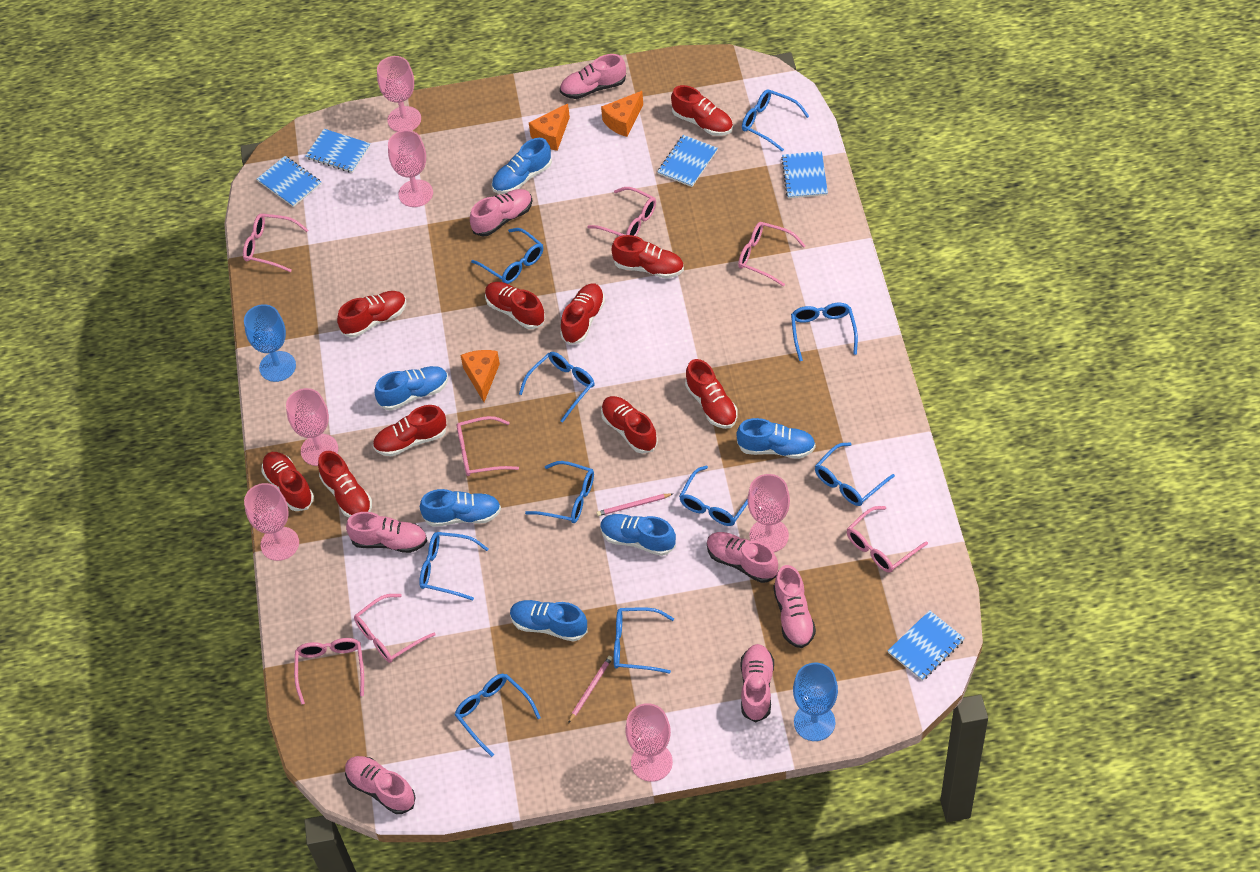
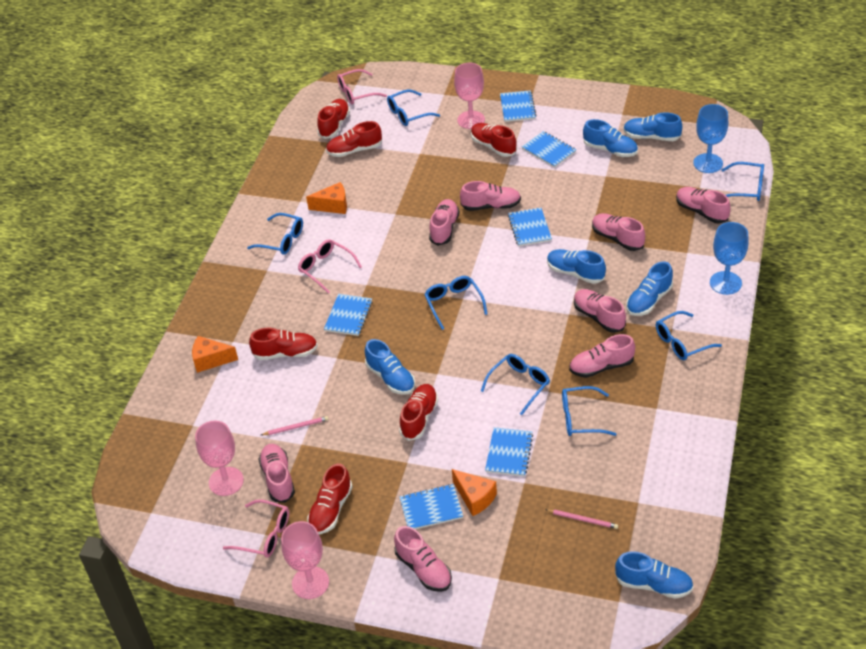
blue glasses: [419,532,488,601] [455,674,541,757] [471,228,543,284] [519,352,595,423] [525,461,594,523] [614,608,674,674] [679,466,748,526] [742,89,809,152] [791,303,858,361] [815,442,895,506] = 10 -> [247,213,303,254] [387,90,440,126] [424,276,487,330] [481,354,550,415] [562,386,616,436] [656,311,722,360] [722,162,764,201] = 7
blue notebook: [257,156,321,207] [306,129,370,173] [657,135,718,187] [781,151,828,198] [888,610,965,681] = 5 -> [324,294,373,336] [399,484,463,529] [485,427,533,476] [500,90,537,122] [508,208,552,246] [522,131,576,168] = 6
pink glasses: [243,213,308,272] [294,638,364,705] [354,594,436,663] [457,416,519,476] [587,187,656,236] [738,222,805,287] [847,506,928,573] = 7 -> [223,499,289,558] [298,239,362,294] [337,69,387,105] = 3
pink goblet: [244,483,299,561] [286,388,338,466] [377,56,421,132] [388,130,433,207] [625,703,673,782] [748,474,790,552] = 6 -> [195,421,244,496] [281,521,329,599] [454,63,485,129] = 3
pink shoe: [345,756,416,814] [346,512,427,553] [470,189,532,236] [560,54,626,99] [707,532,778,583] [740,644,774,722] [773,565,816,648] = 7 -> [258,444,295,503] [394,526,452,592] [429,199,460,246] [460,181,521,211] [569,334,635,378] [574,289,626,333] [592,213,645,251] [676,187,731,223] = 8
red shoe: [261,452,314,511] [318,451,372,518] [337,291,406,337] [373,405,447,456] [485,282,545,329] [560,283,605,345] [601,396,658,454] [612,235,684,279] [671,85,733,136] [685,359,738,429] = 10 -> [249,328,318,360] [307,464,352,534] [317,99,350,139] [326,121,382,157] [399,384,438,441] [471,123,517,157] = 6

